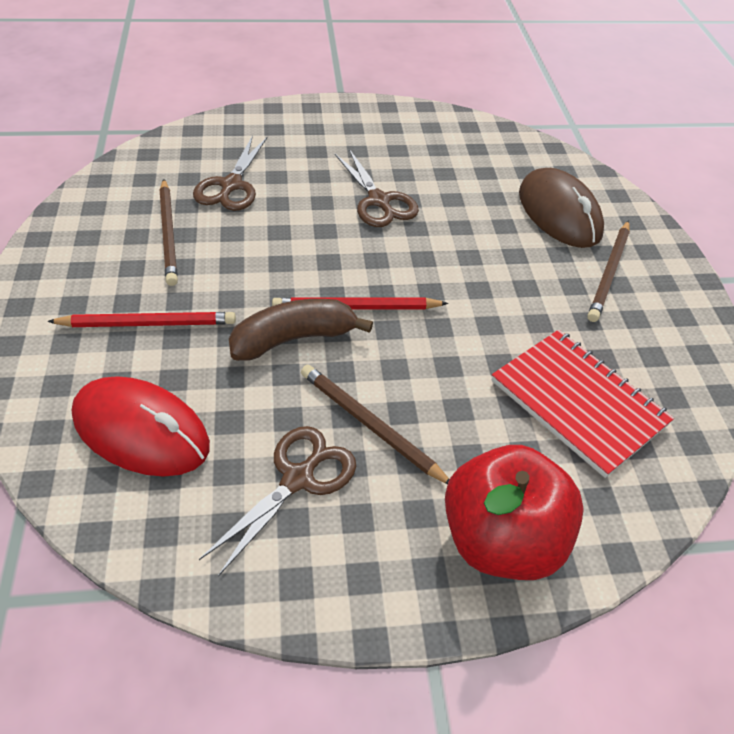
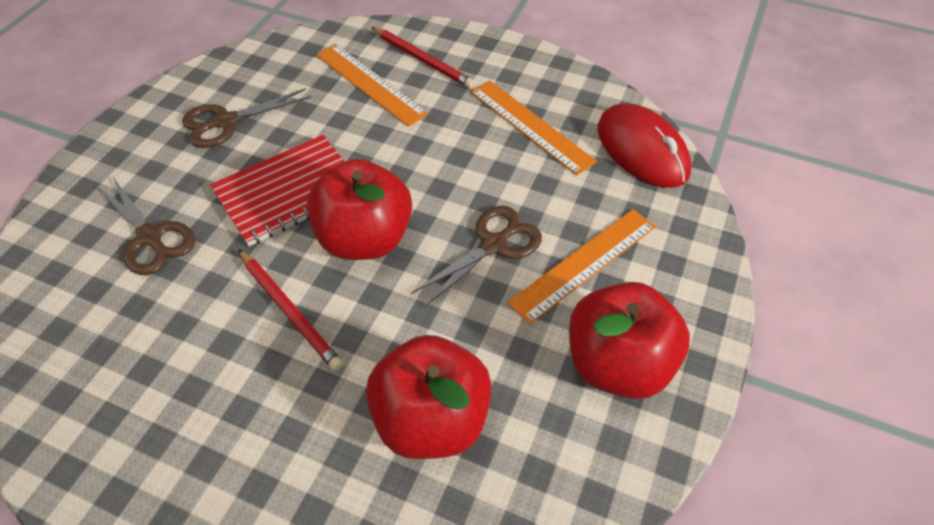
brown banana: [229,299,373,361] = 1 -> none = 0
brown mouse: [519,168,604,248] = 1 -> none = 0
brown pencil: [159,179,178,286] [301,365,450,484] [588,221,630,322] = 3 -> none = 0
orange ruler: none = 0 -> [316,44,429,127] [471,81,597,175] [507,209,656,324] = 3
red apple: [445,445,584,580] = 1 -> [307,159,412,260] [366,335,492,459] [569,282,690,399] = 3

